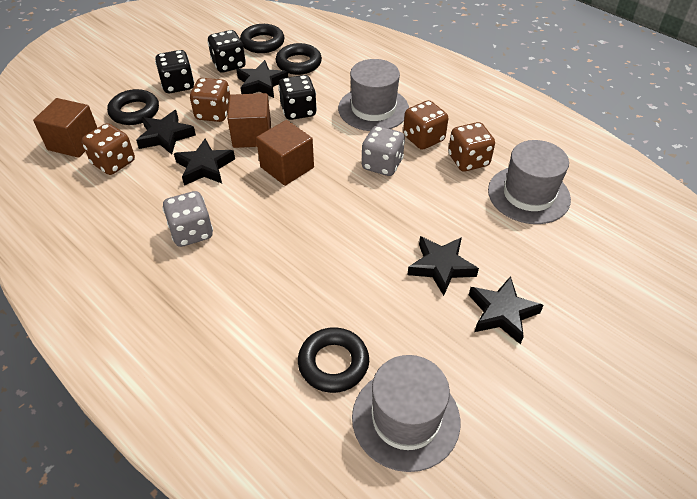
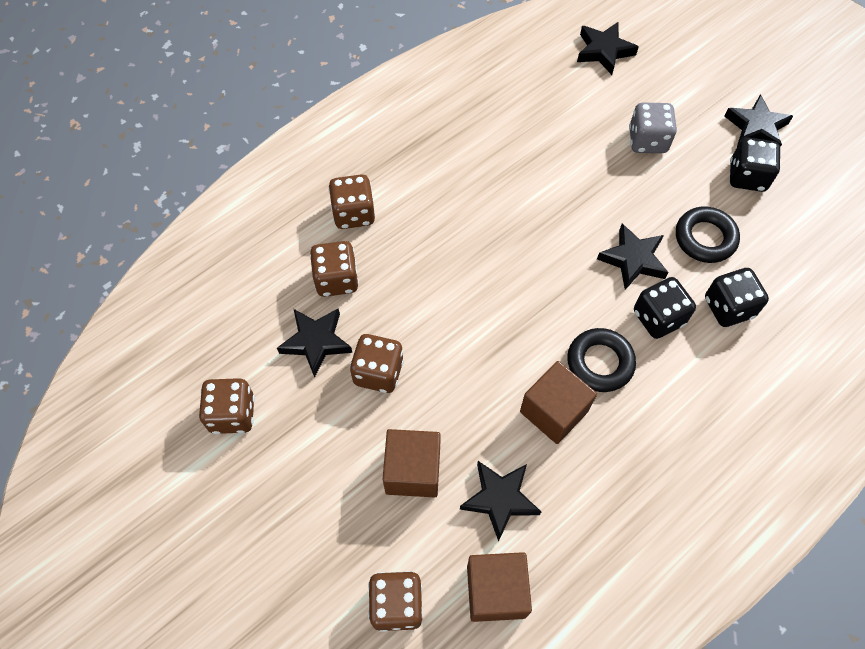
black ring: [107,89,159,125] [240,24,284,53] [275,43,322,75] [298,327,369,393] = 4 -> [567,328,636,392] [676,207,740,263] = 2
brown dice: [82,123,135,175] [190,78,230,122] [403,100,448,150] [448,122,495,171] = 4 -> [199,378,255,434] [310,241,359,297] [328,174,375,229] [350,334,404,393] [368,571,423,632] = 5
grey dice: [162,191,213,247] [361,126,405,176] = 2 -> [629,103,677,153] = 1
grey hat: [338,59,409,131] [352,355,460,472] [488,140,571,224] = 3 -> none = 0

